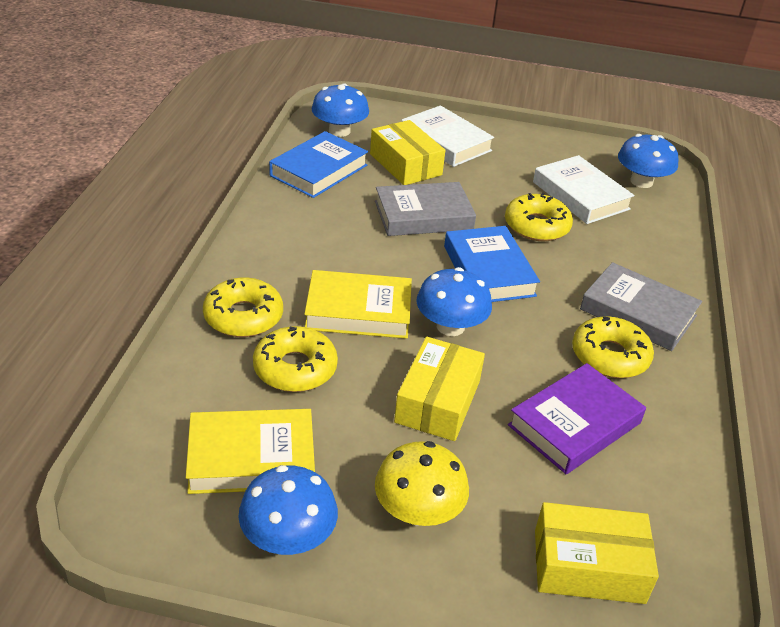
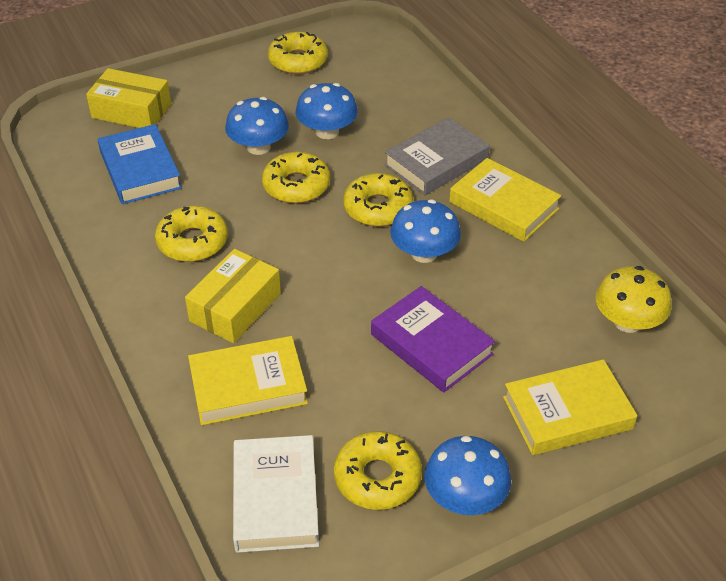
blue book: [269,131,368,198] [444,226,540,302] = 2 -> [98,124,182,204] = 1
grey book: [375,182,476,236] [580,262,702,351] = 2 -> [384,117,490,195] = 1
white book: [401,105,494,167] [533,155,635,224] = 2 -> [233,435,319,553] = 1
yellow book: [186,409,315,494] [304,270,412,339] = 2 -> [188,336,308,425] [449,158,562,242] [503,359,638,455] = 3
yellow box: [370,120,446,185] [394,337,485,441] [535,502,659,604] = 3 -> [86,68,171,128] [185,249,281,343] = 2
yellow donut: [203,278,283,337] [253,326,338,392] [505,193,573,242] [572,316,654,378] = 4 -> [155,206,228,262] [262,152,330,203] [268,32,328,74] [334,431,422,510] [343,173,413,227] = 5

